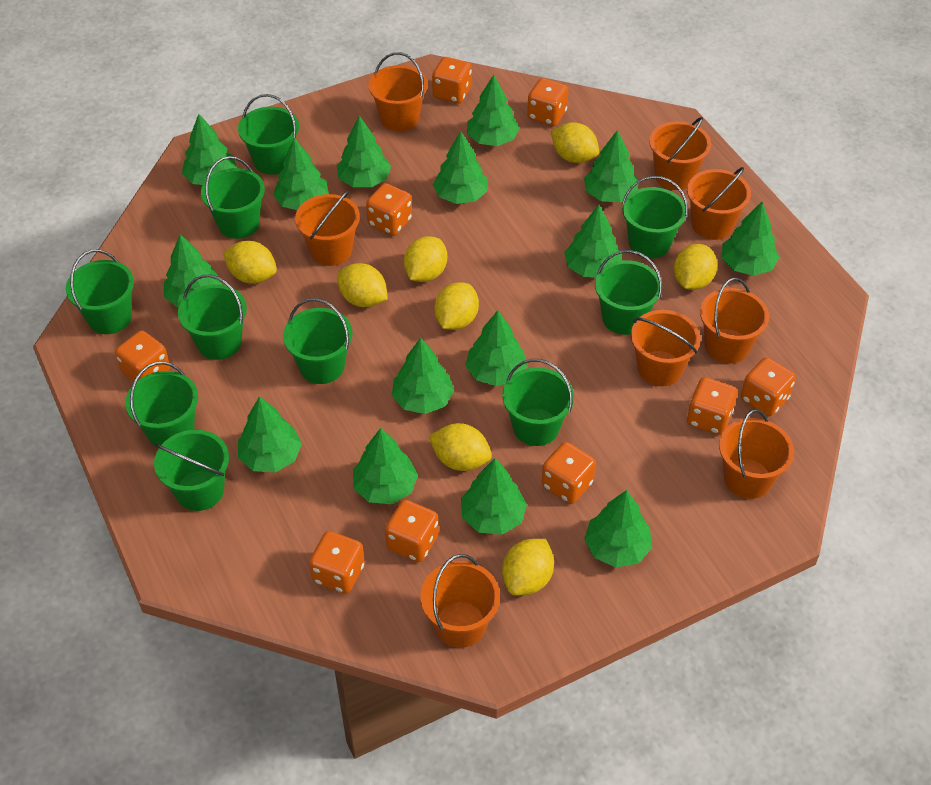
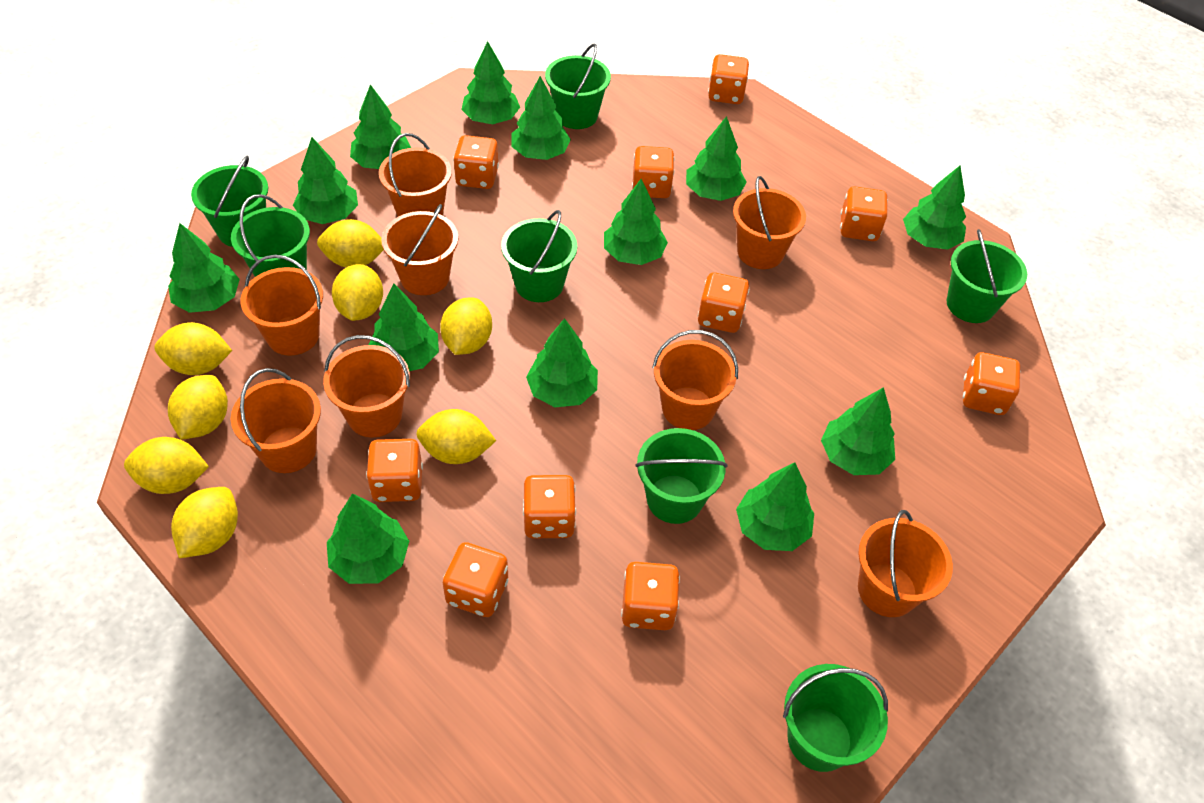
green bucket: [66,250,134,334] [126,362,198,447] [154,430,229,511] [178,274,247,360] [201,156,265,239] [238,94,299,175] [283,298,353,384] [502,359,574,446] [595,250,662,335] [622,176,688,258] = 10 -> [191,156,268,247] [231,194,310,277] [501,210,577,302] [545,44,611,129] [635,428,727,524] [783,664,888,772] [946,229,1027,323] = 7
green tree: [164,234,222,307] [182,114,237,185] [238,396,302,472] [273,138,329,210] [337,116,391,187] [353,428,418,504] [392,338,454,414] [433,131,488,204] [461,458,527,535] [465,310,527,386] [467,75,520,146] [564,205,622,278] [584,130,639,202] [584,490,652,568] [722,202,779,276] = 15 -> [168,223,240,313] [293,137,358,224] [327,493,409,584] [350,84,411,169] [369,284,439,371] [461,41,520,124] [511,76,571,160] [526,318,598,407] [604,179,668,265] [686,116,747,201] [736,462,814,551] [821,387,895,475] [903,166,966,250] = 13
orange dice: [115,331,170,382] [309,531,365,594] [366,183,412,236] [385,500,439,562] [432,57,472,104] [527,78,569,126] [542,442,596,504] [687,377,737,435] [741,357,796,416] = 9 -> [366,439,423,502] [443,542,508,617] [453,135,499,189] [523,475,576,538] [621,562,680,630] [632,146,674,198] [698,272,749,333] [708,54,749,104] [840,186,888,241] [963,352,1020,415] = 10

